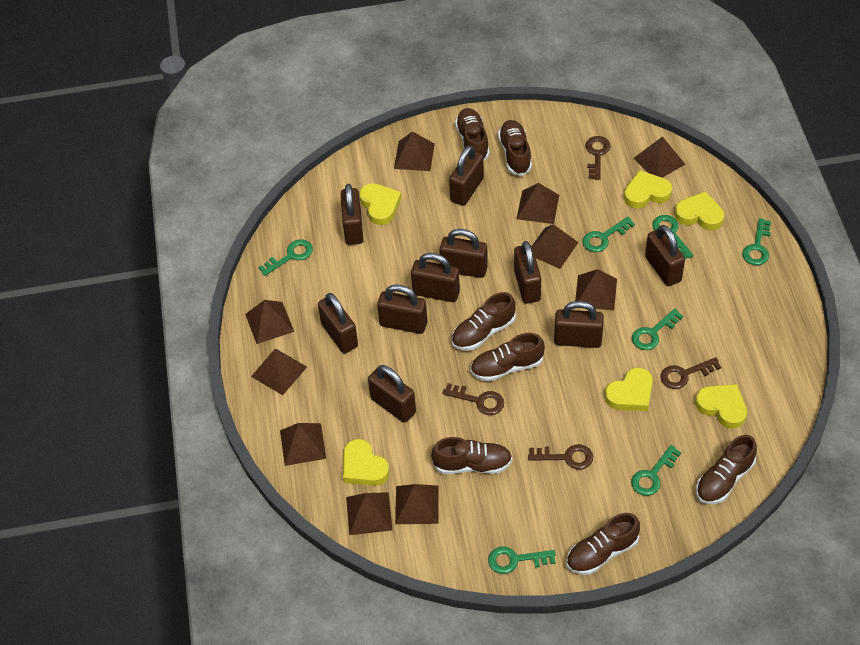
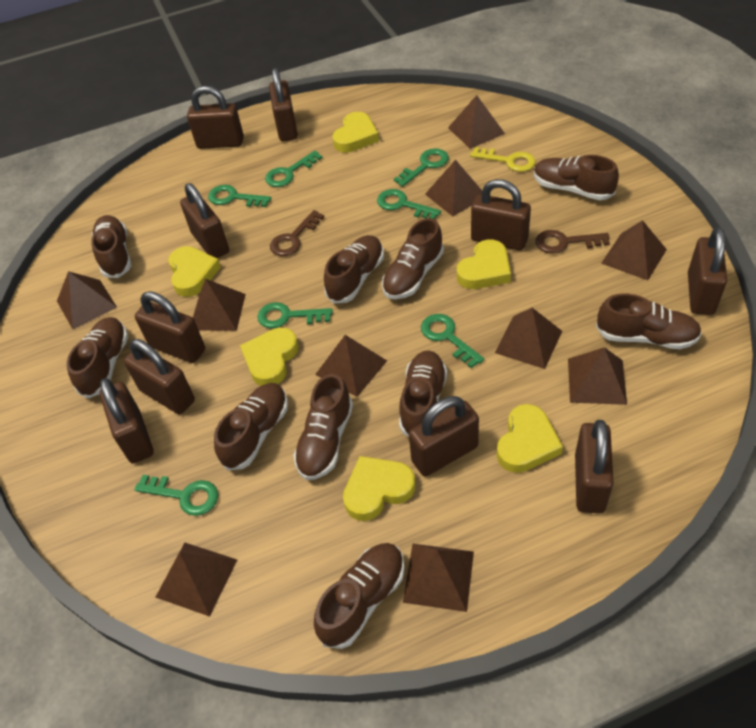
brown key: [443,383,504,415] [528,444,593,470] [586,136,610,180] [661,357,721,389] = 4 -> [270,210,324,256] [536,230,610,254] = 2
brown shoe: [431,437,512,474] [451,292,516,351] [455,108,489,160] [470,333,545,382] [498,120,532,176] [566,513,640,575] [696,435,757,504] = 7 -> [67,317,128,398] [91,215,131,278] [214,383,288,470] [294,374,353,480] [314,543,405,649] [324,235,384,303] [382,218,444,299] [399,350,447,437] [534,155,619,200] [596,294,702,349] = 10
yellow key: none = 0 -> [470,147,536,172] = 1

